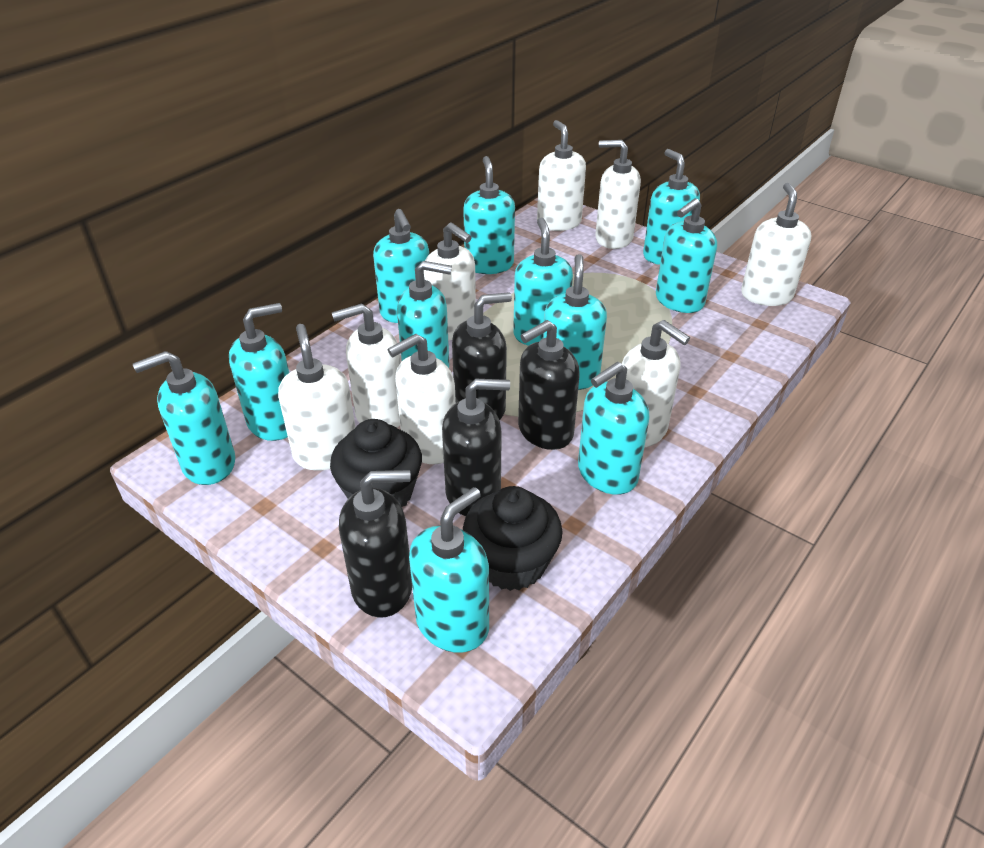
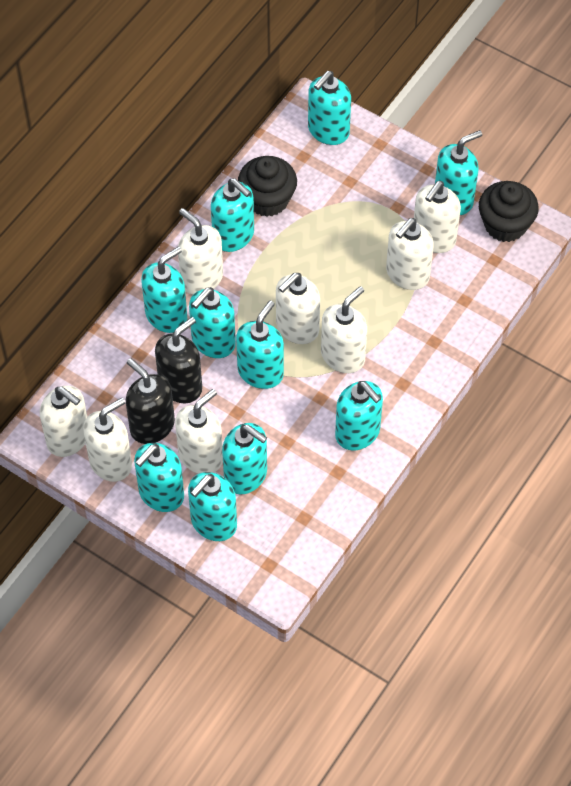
black soap dispenser: [339,470,412,618] [442,379,510,516] [452,292,512,420] [518,320,580,450] = 4 -> [126,358,175,444] [155,317,202,403] = 2
turquoise soap dispenser: [133,351,235,485] [229,303,289,441] [373,209,429,323] [397,261,452,368] [409,487,489,653] [463,156,515,274] [513,217,573,346] [543,254,607,390] [578,362,650,495] [643,149,700,265] [656,198,717,313] = 11 -> [134,443,184,512] [141,246,187,333] [188,472,237,541] [189,287,236,358] [211,178,254,252] [222,423,267,495] [236,300,284,389] [308,71,351,145] [335,381,383,451] [435,130,482,215] = 10

